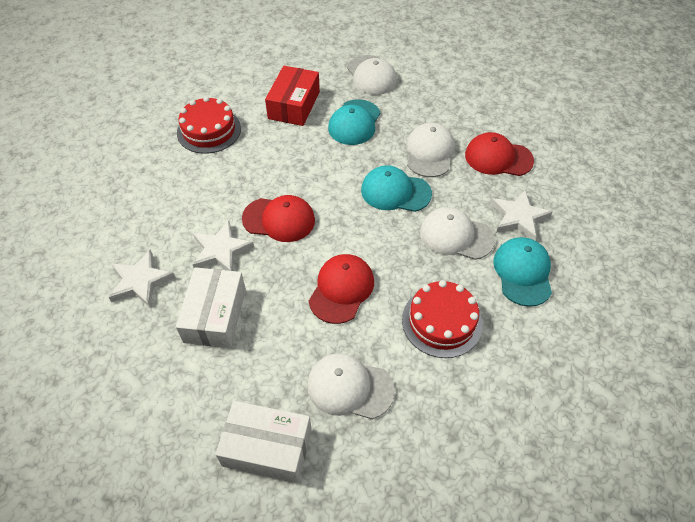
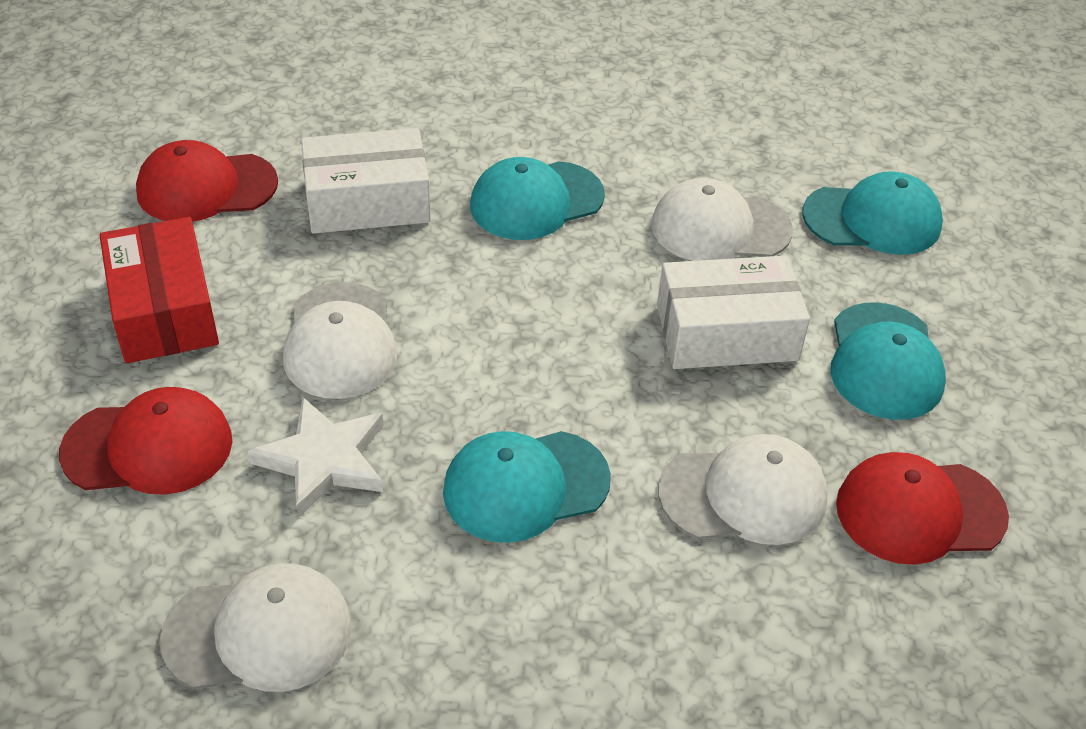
red cake: [177,96,241,154] [402,280,483,358] = 2 -> none = 0
turquoise cap: [328,99,380,145] [361,165,432,212] [493,237,552,307] = 3 -> [443,431,611,543] [470,157,605,240] [802,171,943,255] [830,302,946,420] = 4
white star: [108,249,175,308] [193,221,254,271] [491,190,552,240] = 3 -> [248,397,384,518] = 1

